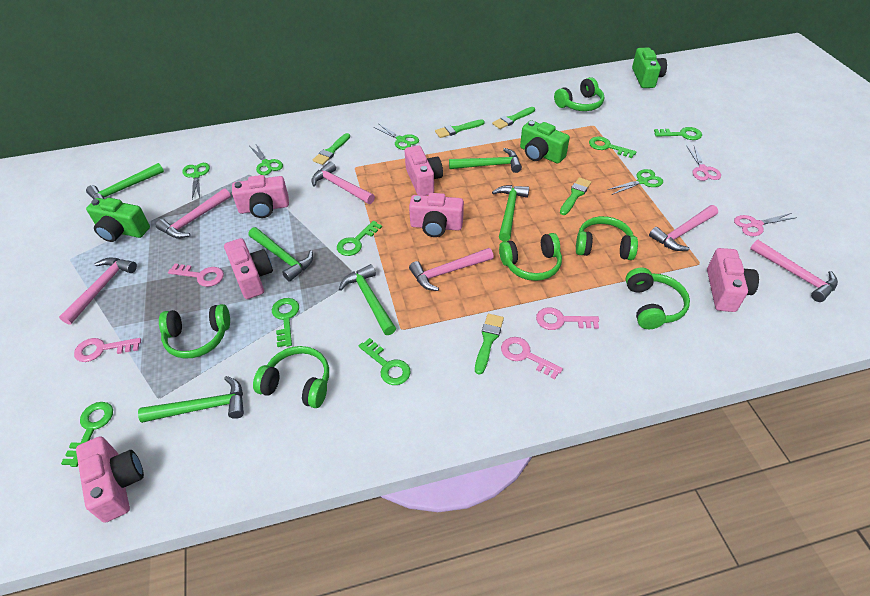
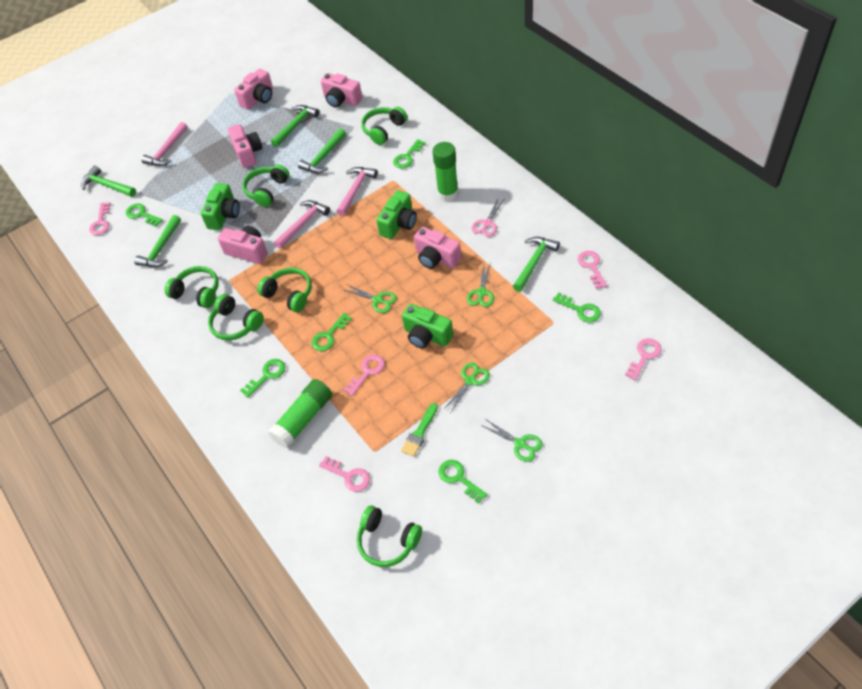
green brush: [313,133,350,165] [435,119,485,138] [475,314,504,375] [492,107,535,129] [560,177,591,215] = 5 -> [401,403,438,457] = 1
green glue stick: none = 0 -> [268,379,332,448] [433,142,459,201] = 2
green hammer: [86,163,164,200] [138,376,244,423] [249,227,313,282] [339,264,396,335] [449,148,522,173] [492,185,529,242] = 6 -> [81,165,136,197] [134,215,181,267] [271,105,319,147] [298,128,346,173] [513,237,560,292] = 5
pink camera: [76,436,144,523] [224,238,273,299] [232,175,289,218] [405,145,443,196] [409,193,464,237] [707,248,759,312] = 6 -> [218,226,268,264] [228,124,262,168] [234,69,273,110] [321,73,362,108] [414,227,461,269] = 5
pink hammer: [59,258,137,325] [156,188,231,239] [311,161,375,204] [409,248,494,291] [649,205,718,251] [750,239,838,302] = 6 -> [141,122,188,166] [274,200,330,249] [336,167,378,216] = 3
pink key: [74,338,141,362] [168,264,224,287] [501,337,563,379] [536,307,599,330] = 4 -> [89,202,111,235] [319,456,370,492] [344,355,385,396] [578,251,607,289] [625,338,661,381] = 5
pink scissors: [687,146,721,181] [734,213,797,236] = 2 -> [472,197,504,237] = 1

